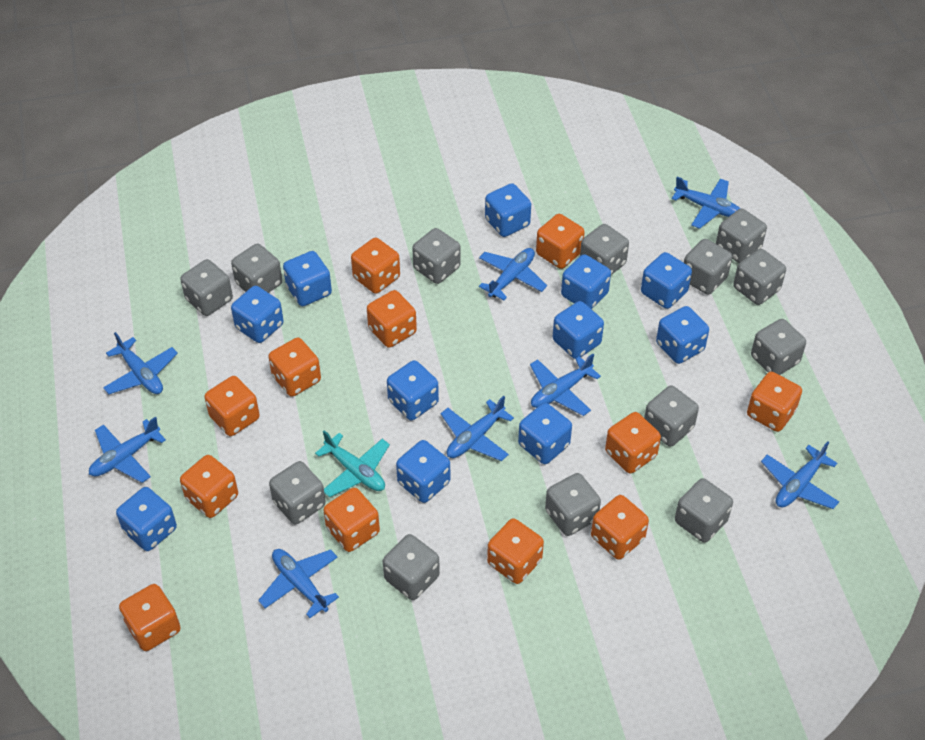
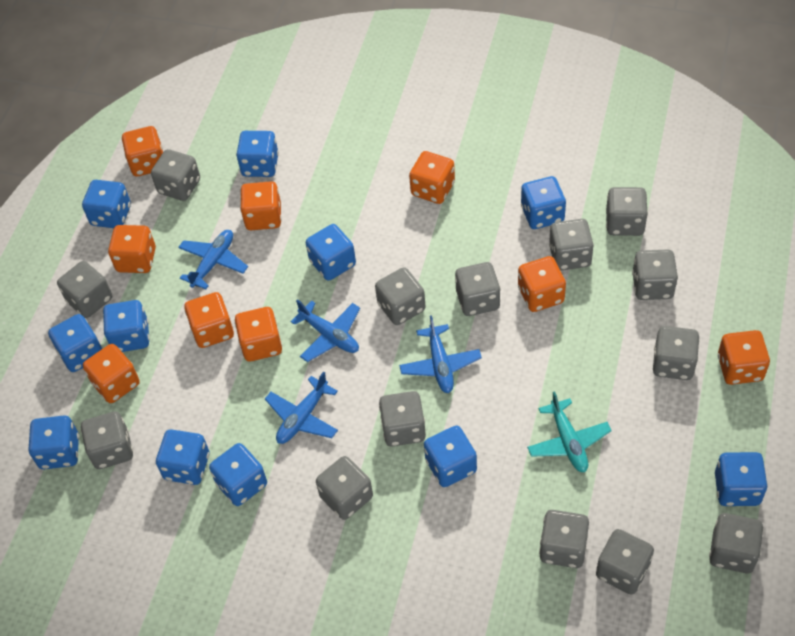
blue plane: [89,417,166,483] [103,332,178,394] [258,549,339,618] [441,396,514,461] [479,248,547,300] [530,354,601,416] [672,177,740,229] [761,441,839,509] = 8 -> [178,230,248,289] [265,371,338,444] [290,299,360,362] [399,315,482,393] = 4
grey dice: [180,259,233,316] [231,244,282,293] [269,461,326,525] [383,534,440,600] [412,228,460,284] [545,473,601,536] [580,224,629,275] [644,385,699,446] [675,478,733,542] [684,239,732,295] [716,209,767,263] [733,249,786,305] [751,319,806,375] = 13 -> [57,261,112,318] [81,411,133,469] [151,149,200,201] [316,456,373,520] [375,267,426,325] [379,391,426,447] [455,262,500,316] [539,510,589,568] [549,219,594,271] [596,529,654,595] [606,187,648,236] [632,249,678,300] [653,326,700,380] [709,513,763,573] = 14
orange dice: [119,584,181,651] [180,455,238,518] [204,376,260,436] [269,338,321,397] [323,488,380,552] [351,238,400,294] [367,290,417,348] [487,518,544,584] [536,214,585,269] [591,495,649,559] [605,412,661,474] [747,372,802,432] = 12 -> [83,344,140,403] [108,225,156,273] [122,126,163,177] [184,292,234,348] [235,307,282,361] [240,181,282,230] [409,151,455,204] [518,256,566,312] [718,330,770,385] = 9

